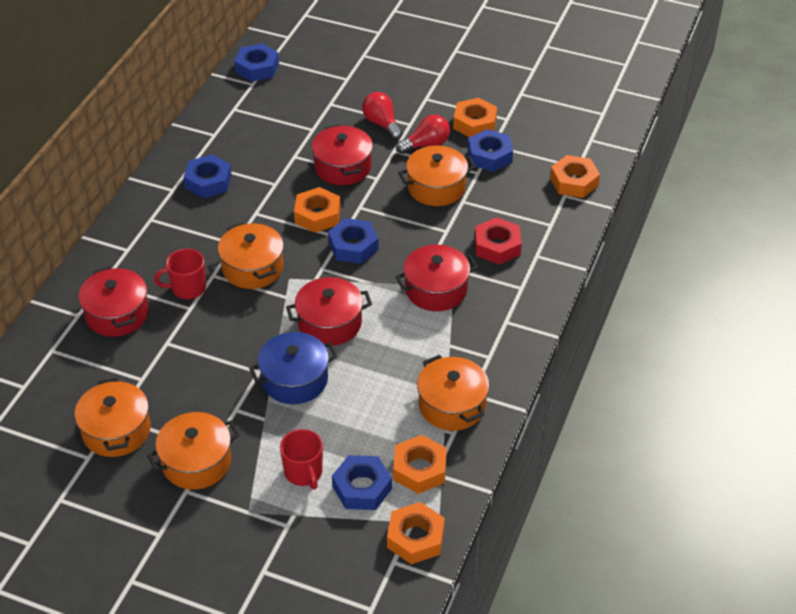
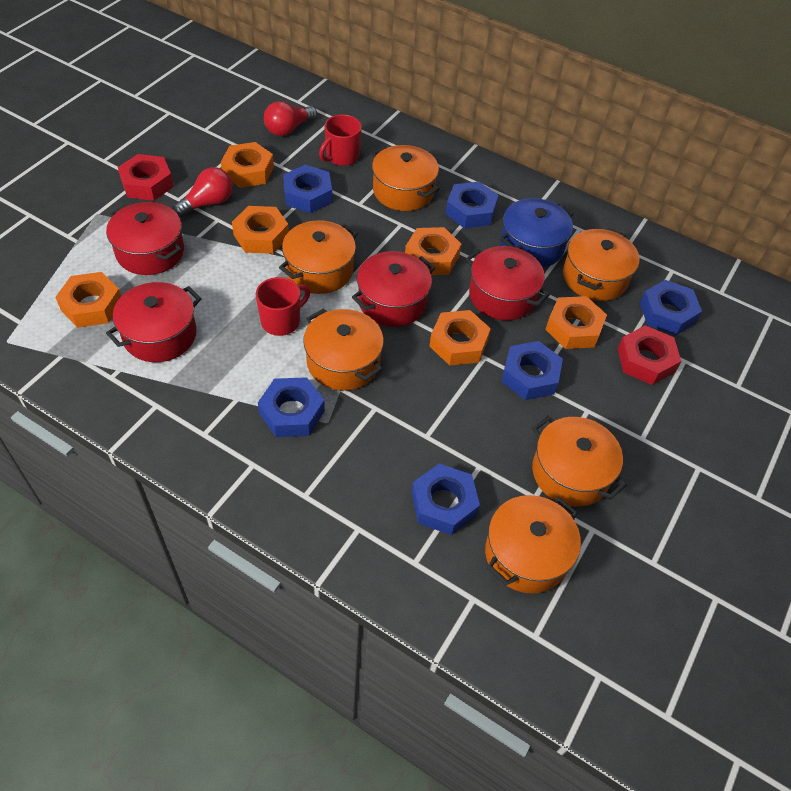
blue nut: [183,155,232,199] [234,43,279,82] [328,218,379,264] [332,455,392,510] [468,129,513,172] = 5 -> [258,377,325,437] [283,165,332,213] [412,463,480,535] [446,182,499,228] [501,341,563,400] [640,280,702,335] = 6
orange nut: [294,187,341,233] [387,502,445,564] [393,435,447,494] [453,98,497,137] [550,155,600,198] = 5 -> [55,272,121,328] [221,142,274,188] [232,206,289,254] [405,227,461,275] [429,310,491,366] [545,296,607,349] = 6
orange pot: [75,378,151,457] [147,412,240,490] [218,222,284,289] [398,146,476,206] [417,355,489,431] = 5 -> [279,220,358,294] [303,308,384,391] [372,145,440,211] [485,495,581,593] [532,416,627,507] [563,228,639,301] = 6
red nut: [475,217,522,265] = 1 -> [118,154,174,201] [618,325,681,385] = 2

